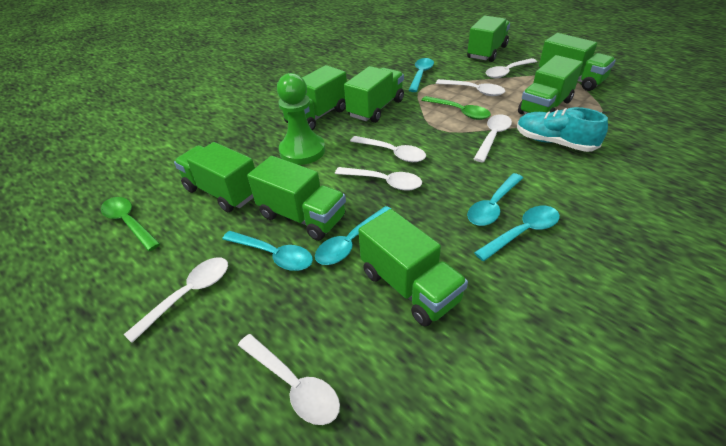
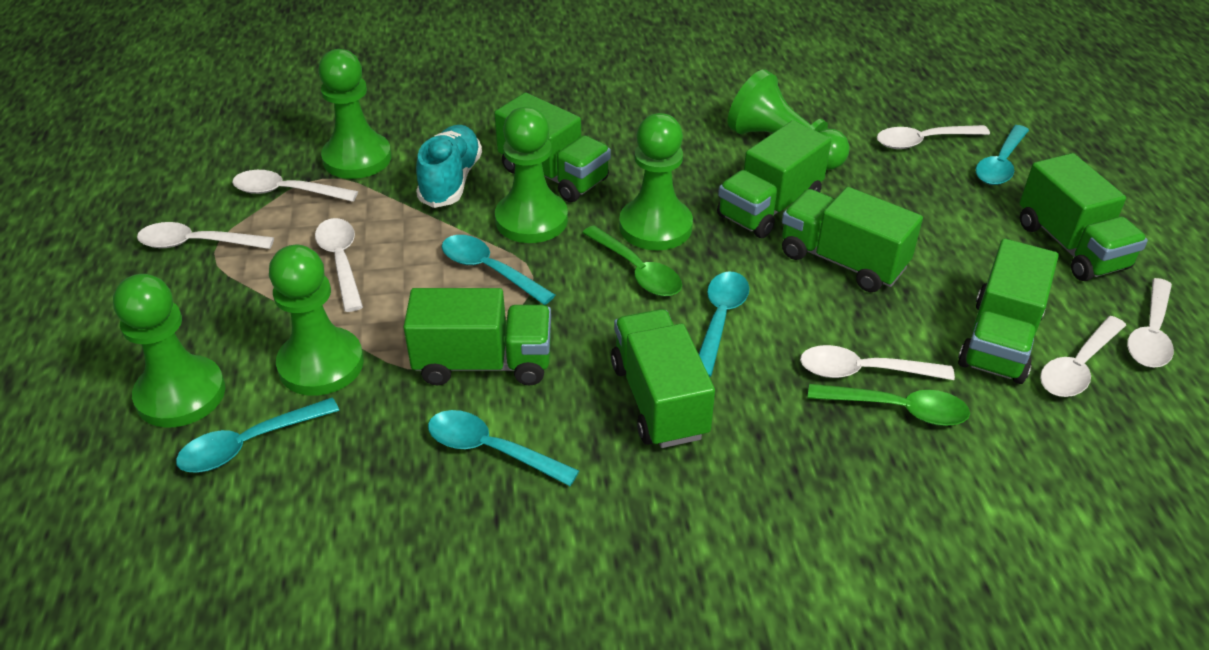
green pawn: [277,73,325,165] = 1 -> [113,274,225,428] [269,245,364,396] [318,49,391,179] [495,107,568,243] [619,113,693,251] [728,69,850,170] = 6
green truck: [174,142,255,212] [247,156,346,241] [283,65,347,130] [344,66,404,123] [358,209,468,327] [467,16,510,62] [518,55,583,114] [539,33,616,91] = 8 -> [404,288,551,386] [494,93,611,202] [611,309,715,448] [717,121,831,238] [782,187,923,292] [958,239,1059,384] [1020,153,1148,281] = 7

